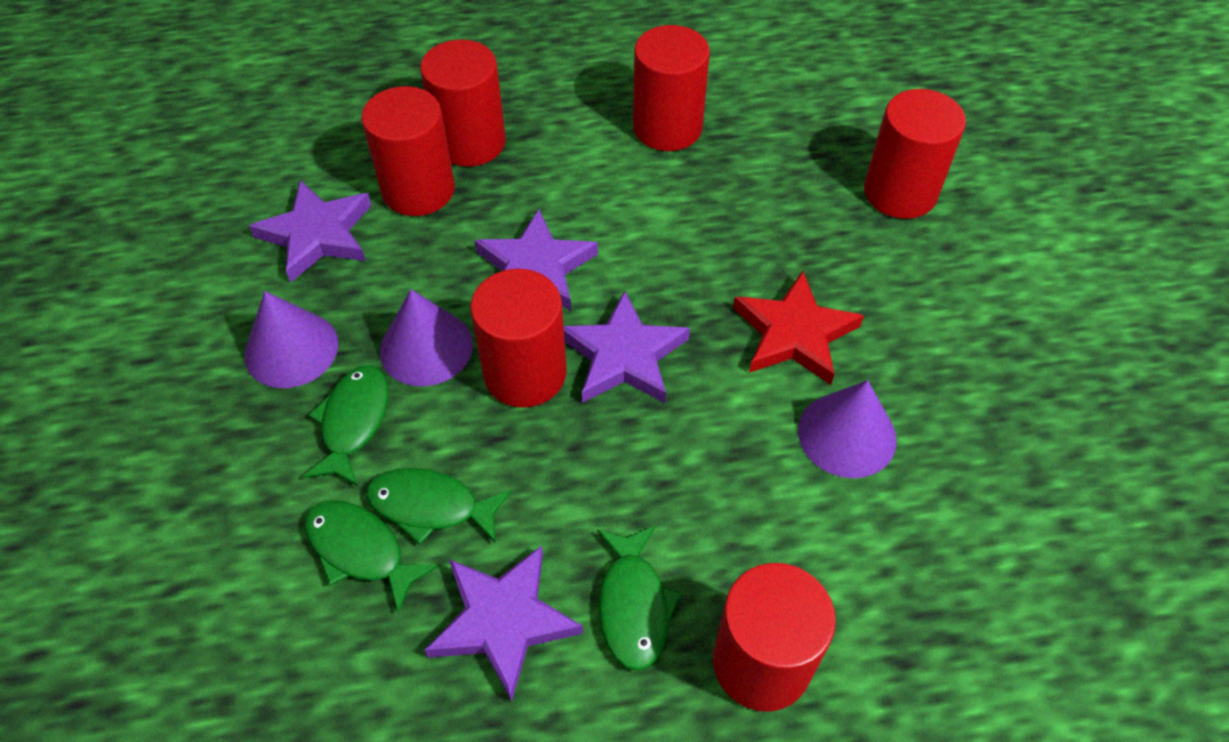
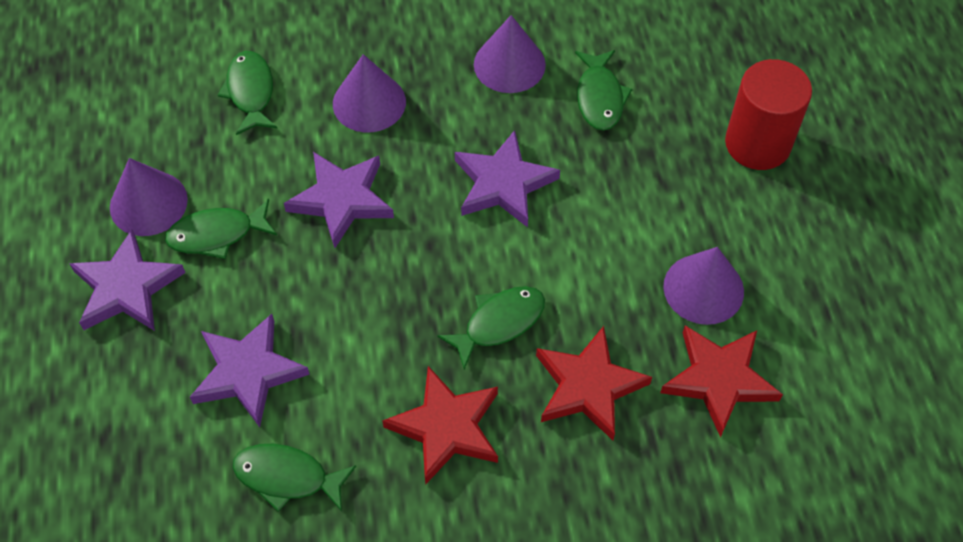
green fish: [303,365,388,486] [305,500,438,613] [366,468,511,544] [597,526,681,671] = 4 -> [165,199,277,259] [218,51,277,135] [233,444,356,512] [437,286,545,370] [575,50,633,130] = 5
purple cone: [245,291,338,388] [380,289,473,387] [798,380,897,478] = 3 -> [110,158,188,236] [333,54,406,132] [474,15,546,93] [663,247,744,325] = 4
red cylinder: [361,86,455,216] [420,40,506,167] [470,269,567,408] [633,25,710,151] [713,563,836,712] [864,89,966,219] = 6 -> [725,59,812,170] = 1
red star: [733,271,864,385] = 1 -> [382,366,498,484] [536,326,652,440] [660,326,783,437] = 3

